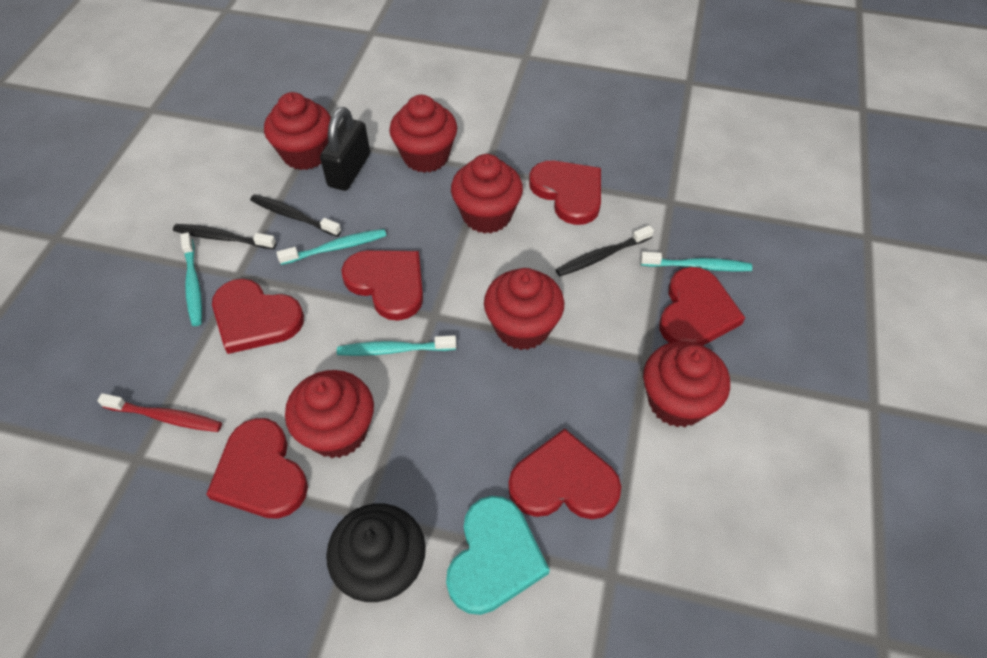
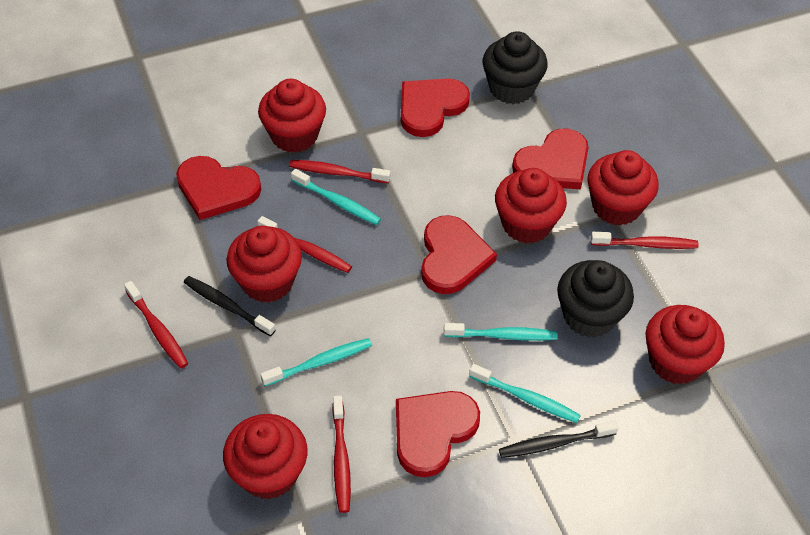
black cupcake: [326,503,426,602] = 1 -> [482,31,548,104] [557,260,634,338] = 2
black padlock: [320,107,370,191] = 1 -> none = 0
black toothbrush: [173,224,276,249] [250,194,342,237] [556,225,654,276] = 3 -> [184,276,276,336] [499,421,619,458] = 2
red heart: [206,418,308,519] [212,279,304,354] [341,250,423,321] [508,429,621,519] [529,161,601,225] [659,267,745,345] = 6 -> [176,156,261,220] [396,391,480,477] [401,78,470,137] [421,215,497,294] [512,129,589,189] = 5
red toothbrush: [97,393,222,432] = 1 -> [124,281,188,368] [257,216,352,273] [289,160,391,183] [332,396,351,513] [591,232,699,249] = 5
turquoise heart: [446,496,550,615] = 1 -> none = 0

